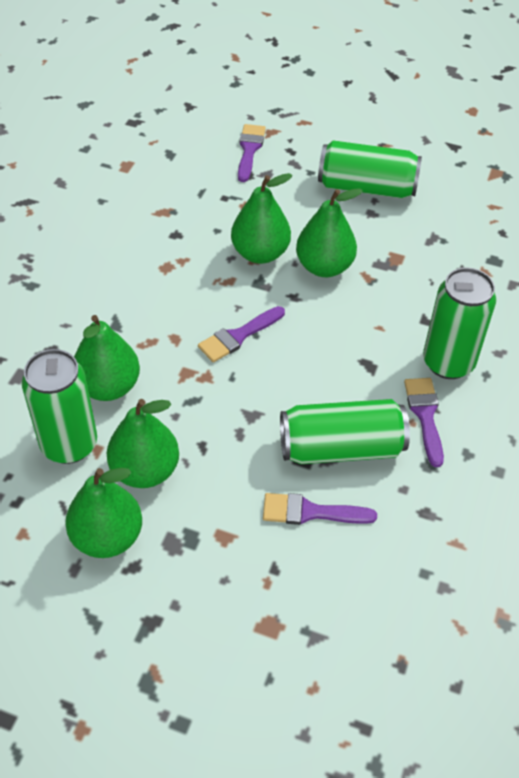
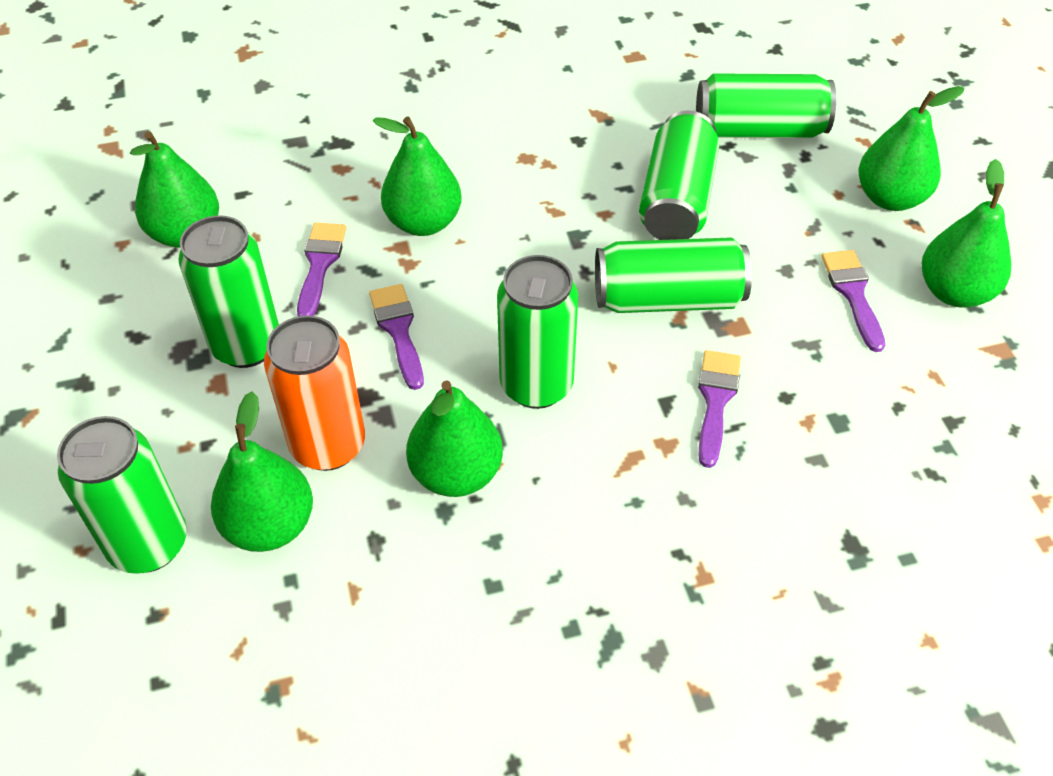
green can: [22,349,97,464] [280,399,410,464] [318,140,422,198] [423,268,496,379] = 4 -> [57,416,187,574] [178,215,279,368] [497,255,579,409] [595,237,752,313] [639,110,719,240] [696,73,836,138] = 6
green pear: [65,468,142,558] [74,315,140,401] [107,399,179,488] [231,173,293,264] [296,188,363,277] = 5 -> [130,131,219,248] [211,391,313,552] [373,117,462,236] [406,381,503,497] [858,86,965,211] [922,159,1011,308] = 6
orange can: none = 0 -> [264,315,365,471] = 1

